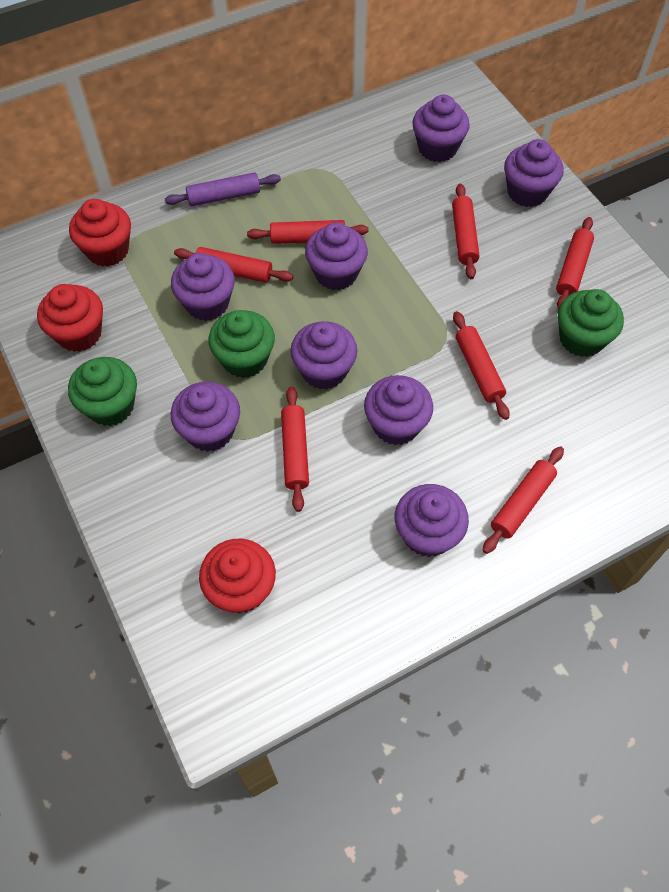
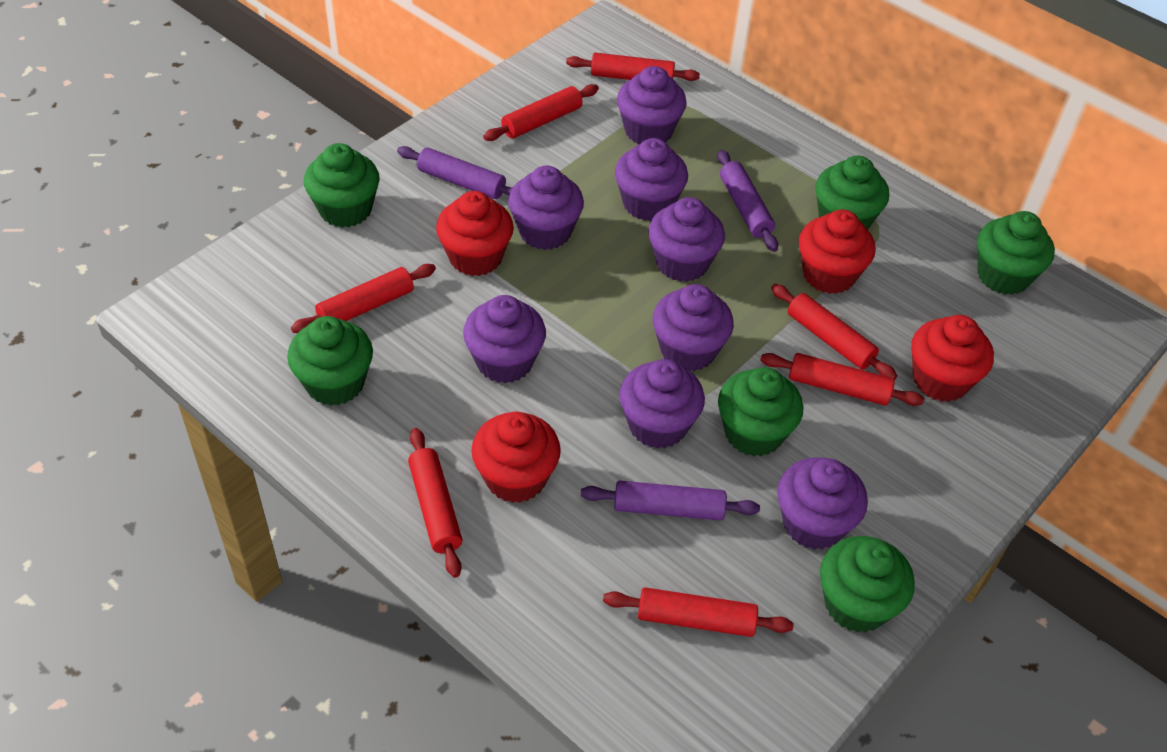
green cupcake: [68,357,137,426] [208,310,275,378] [558,289,624,357] = 3 -> [287,316,373,406] [304,143,380,228] [718,367,803,456] [815,156,889,230] [820,536,915,633] [977,211,1055,295] = 6
purple rolling pin: [165,172,281,206] = 1 -> [397,146,512,199] [581,481,760,521] [717,150,778,252] = 3
red cupcake: [37,284,103,352] [69,199,131,267] [199,539,276,614] = 3 -> [436,191,514,276] [471,412,561,503] [799,209,876,294] [911,315,994,402] = 4

